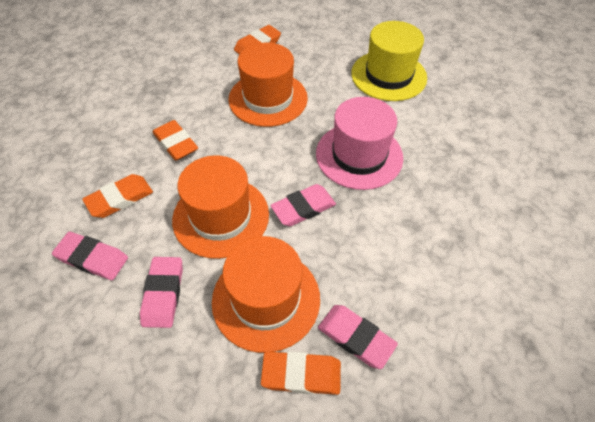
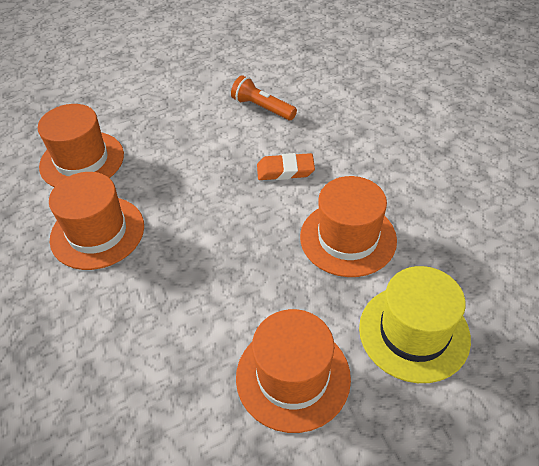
orange eraser: [82,174,153,218] [153,120,198,161] [234,25,281,55] [261,351,341,395] = 4 -> [257,153,315,180] = 1
orange flashlight: none = 0 -> [231,75,297,120] = 1
orange hat: [172,155,269,259] [212,236,320,353] [228,43,308,127] = 3 -> [38,104,124,187] [49,172,144,270] [236,309,351,433] [300,176,397,277] = 4
pink eraser: [52,232,128,280] [140,257,183,328] [271,184,336,226] [318,305,398,369] = 4 -> none = 0
pink hat: [316,97,403,190] = 1 -> none = 0

